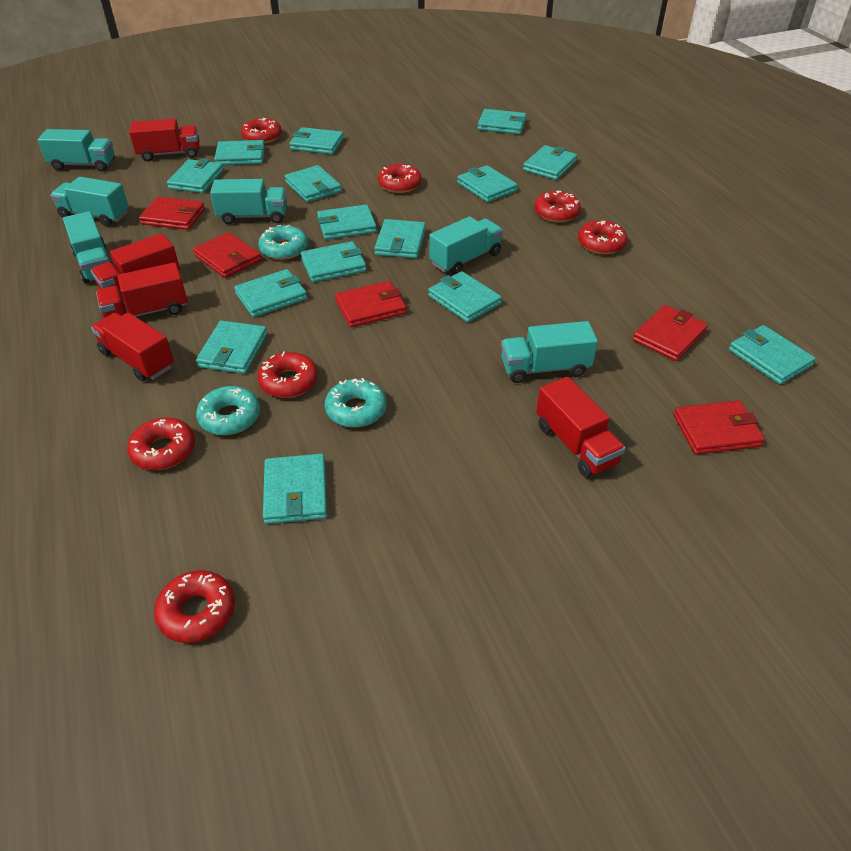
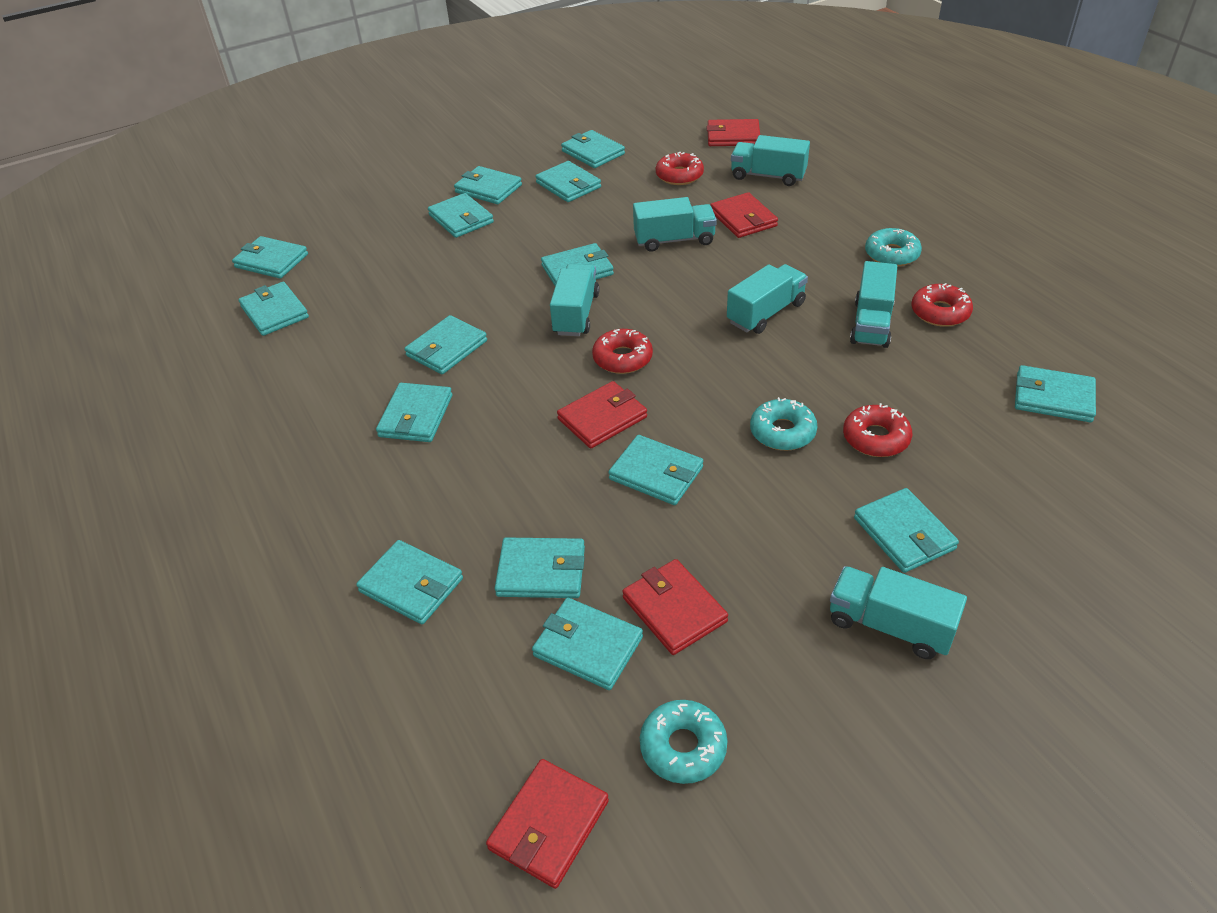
red donut: [127,418,195,470] [154,570,235,643] [241,118,282,144] [257,352,318,398] [378,164,421,193] [534,191,581,222] [578,220,627,254] = 7 -> [592,329,653,374] [656,152,704,185] [843,403,912,457] [911,283,973,327] = 4
red truck: [91,233,180,297] [91,312,174,381] [96,262,188,318] [129,119,200,161] [536,376,625,478] = 5 -> none = 0

